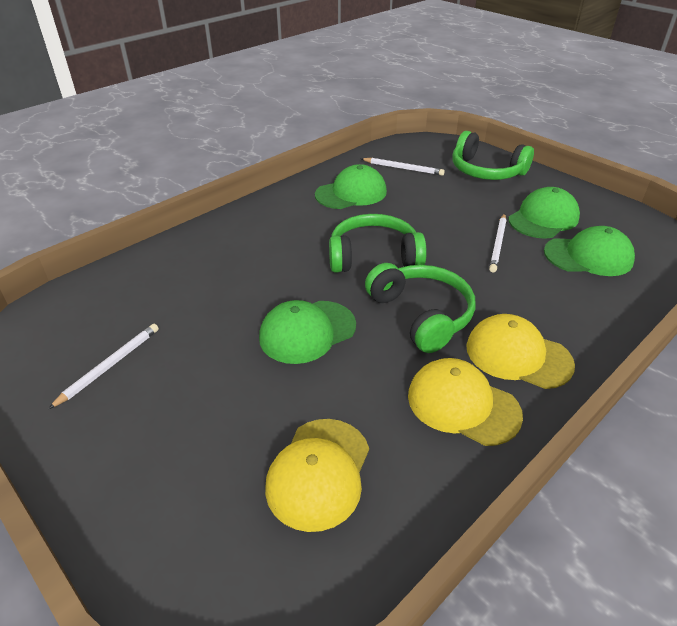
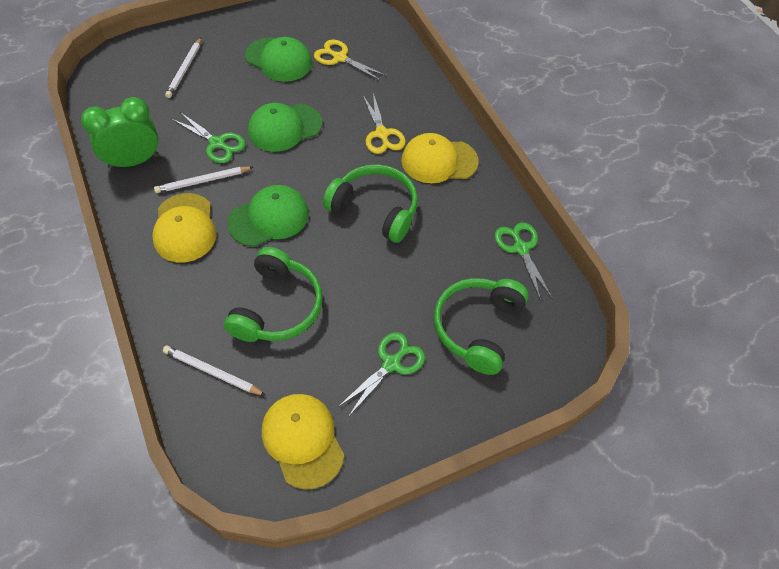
green cap: [259,300,356,364] [315,164,387,209] [508,187,580,239] [544,226,635,276] = 4 -> [227,185,309,247] [245,37,312,82] [248,103,322,152] = 3
green clock: none = 0 -> [81,97,159,169] = 1
green scissors: none = 0 -> [172,112,246,163] [338,332,425,417] [495,222,553,301] = 3
yellow scissors: none = 0 -> [314,39,387,81] [363,93,406,154] = 2

